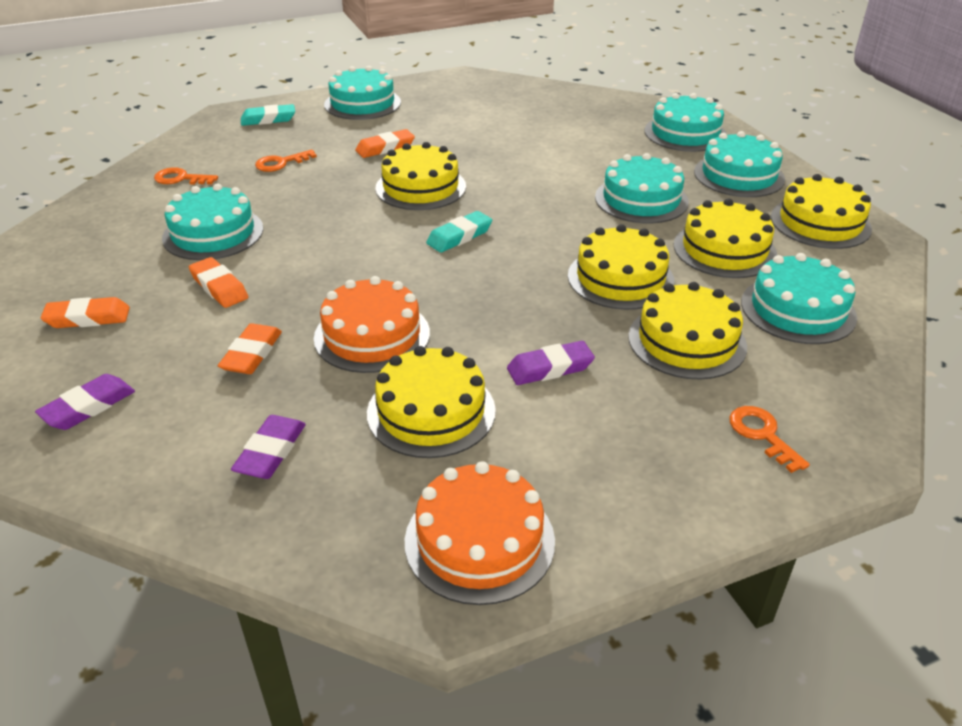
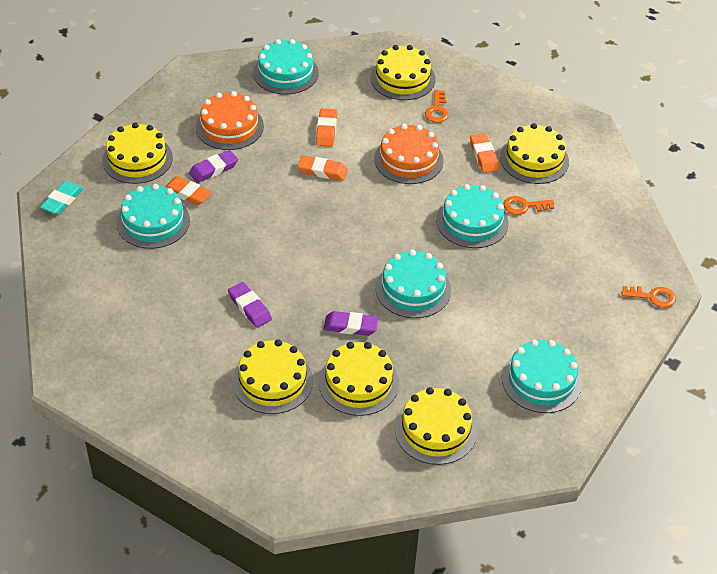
turquoise cake: [162,184,263,260] [324,66,401,120] [595,153,689,223] [645,93,727,152] [694,131,785,197] [741,253,857,344] = 6 -> [117,184,190,249] [253,39,318,94] [376,250,451,318] [436,184,508,248] [502,340,582,413] = 5
turquoise eraser: [241,104,295,126] [426,211,492,252] = 2 -> [40,181,84,215] = 1

